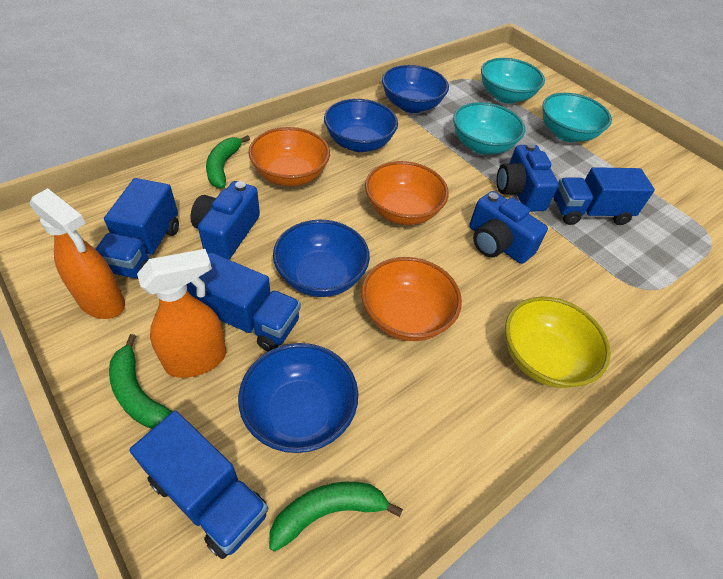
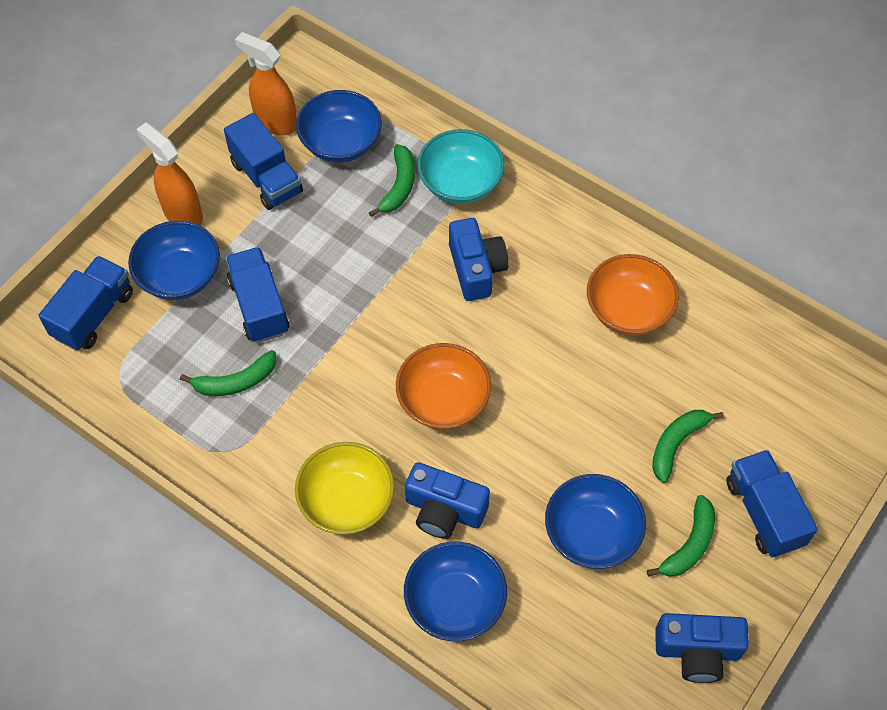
green banana: [109,334,172,429] [206,135,250,188] [269,482,403,552] = 3 -> [180,350,276,396] [369,144,415,217] [647,495,715,577] [652,410,724,483] = 4
orange bowl: [248,127,330,186] [361,257,462,341] [365,161,449,225] = 3 -> [396,343,491,429] [587,254,679,336] = 2
turquoise bowl: [453,102,525,154] [481,58,545,103] [542,93,612,142] = 3 -> [417,129,505,204] = 1

